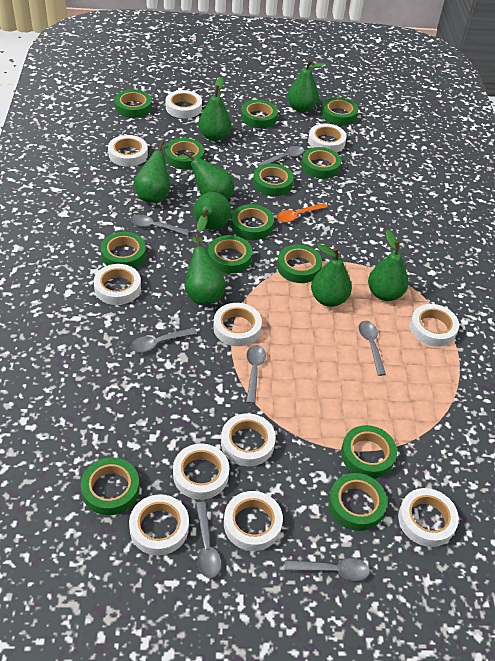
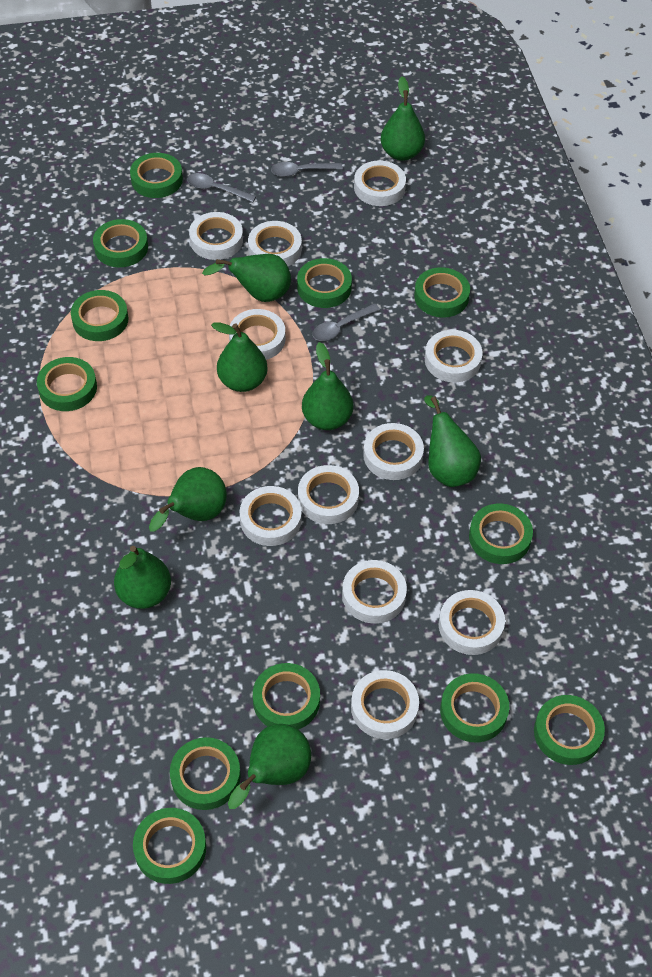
green tape: [81,458,140,515] [101,232,146,268] [115,89,152,118] [165,138,204,170] [208,235,252,274] [231,204,274,240] [241,100,278,128] [253,163,294,196] [277,244,322,283] [301,147,341,179] [321,97,358,125] [328,473,387,531] [341,425,397,479] = 13 -> [37,357,97,411] [71,290,128,341] [93,219,148,267] [130,153,183,198] [133,808,206,884] [170,737,241,810] [253,663,320,730] [297,258,352,308] [414,267,470,318] [440,673,509,742] [469,503,533,564] [534,695,605,765] = 12
grey spoon: [130,215,189,236] [131,328,197,352] [196,501,221,578] [246,345,266,404] [257,146,304,167] [284,558,370,581] [359,321,386,376] = 7 -> [187,173,256,202] [271,162,343,177] [312,303,380,341] = 3
orange spoon: [276,203,327,223] = 1 -> none = 0

